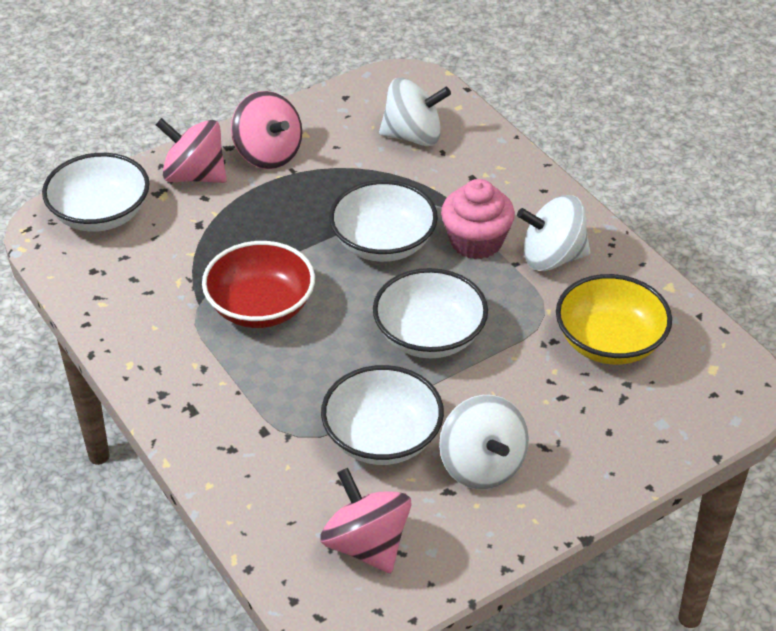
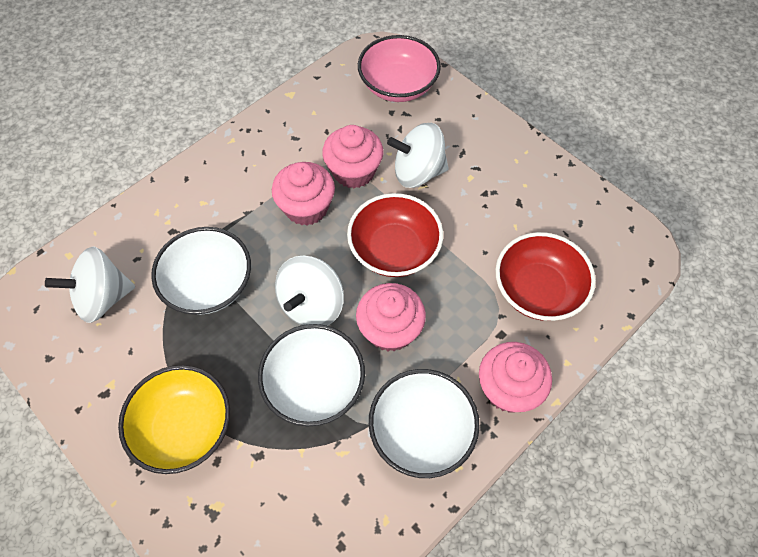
pink bowl: none = 0 -> [358,35,441,102] = 1
pink cupcake: [441,179,515,259] = 1 -> [272,162,335,226] [322,125,383,188] [356,283,426,351] [479,342,552,413] = 4
pink spinning top: [156,118,227,183] [231,91,303,169] [320,468,412,573] = 3 -> none = 0
red bowl: [202,241,315,328] = 1 -> [347,193,443,277] [496,232,596,321] = 2
white bowl: [42,153,150,232] [321,365,444,465] [329,180,438,262] [373,268,488,358] = 4 -> [151,227,251,315] [258,324,365,426] [369,369,480,478] = 3

